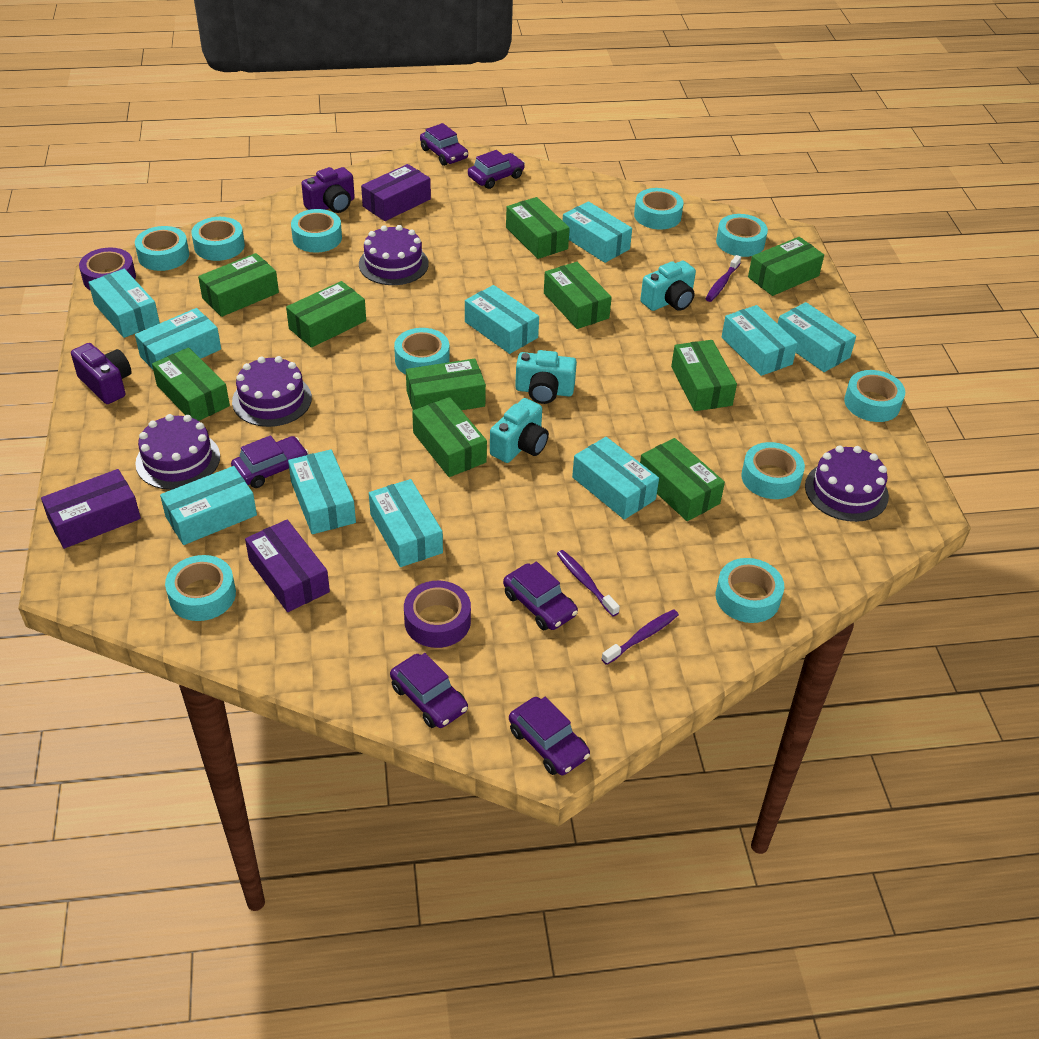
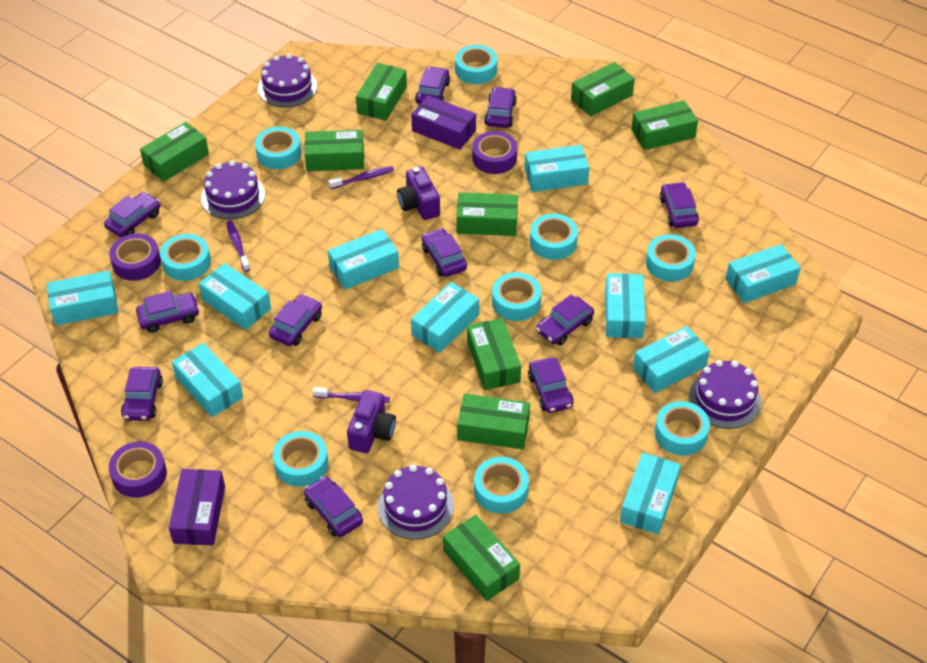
green box: [152,347,230,421] [198,253,279,317] [286,281,366,348] [406,358,486,410] [412,397,487,477] [506,197,570,259] [544,262,612,329] [640,438,725,521] [671,340,737,411] [748,237,824,296] = 10 -> [140,122,209,182] [305,130,364,171] [356,63,407,121] [443,515,520,601] [456,192,518,236] [457,394,530,449] [467,318,521,390] [571,62,635,116] [631,100,698,150] = 9
purple box: [41,469,141,549] [245,520,330,612] [361,164,431,221] = 3 -> [169,469,225,545] [411,95,476,150] = 2
purple car: [231,435,309,488] [390,653,468,728] [420,123,468,166] [468,150,525,189] [503,562,578,630] [509,697,590,775] = 6 -> [104,192,160,237] [121,367,163,421] [136,291,200,333] [269,294,322,346] [304,476,363,537] [415,66,450,104] [422,228,467,277] [484,87,517,128] [528,357,574,413] [536,294,594,345] [660,182,699,228] = 11
purple tape: [79,247,136,291] [404,581,471,648] = 2 -> [109,233,161,281] [109,441,167,498] [472,131,517,174] = 3
turquoise camera: [490,398,549,463] [515,350,577,404] [640,261,696,311] = 3 -> none = 0
turquoise tape: [135,226,189,271] [165,555,236,621] [191,217,245,261] [291,209,342,253] [394,328,450,375] [634,188,684,229] [716,214,768,257] [716,558,784,623] [741,442,805,499] [844,370,905,422] = 10 -> [160,234,211,281] [255,127,301,169] [273,431,328,487] [455,45,497,84] [474,457,529,514] [492,272,541,321] [530,214,578,260] [646,234,696,281] [655,401,710,455] = 9

